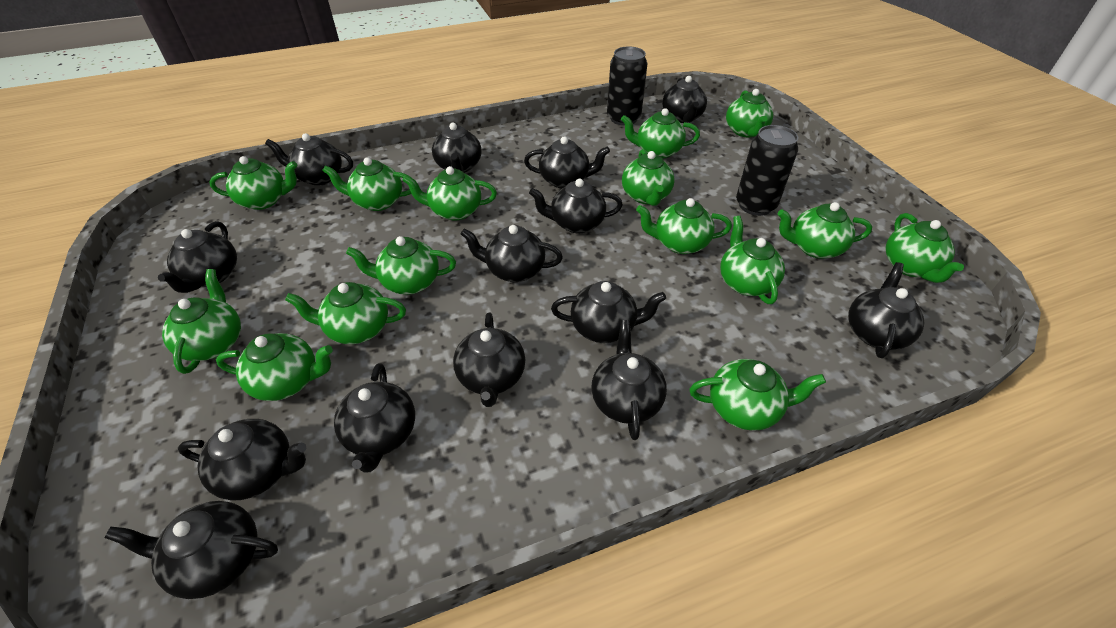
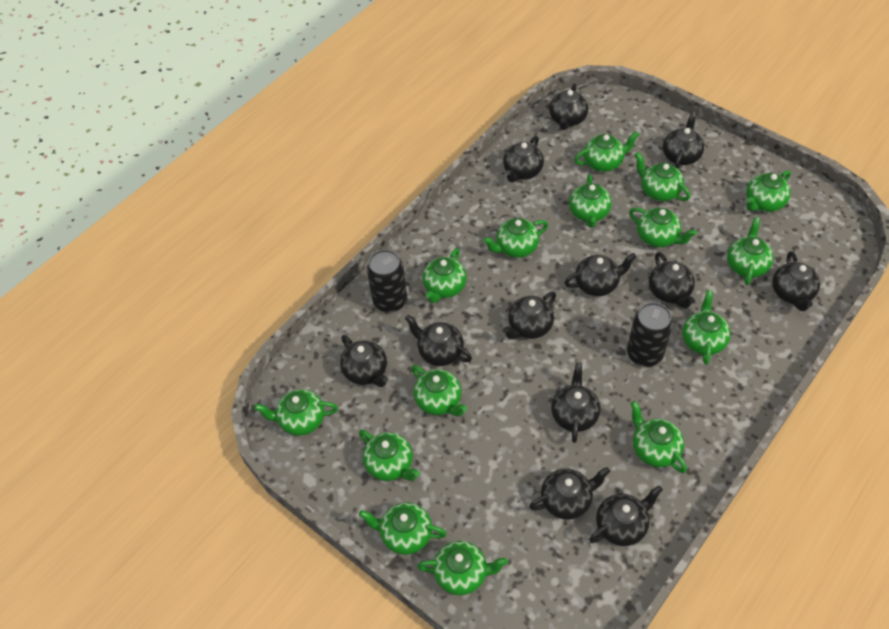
black teapot: [104,501,278,599] [158,221,237,293] [178,419,306,500] [265,133,353,185] [334,363,415,473] [432,123,482,173] [453,313,525,407] [461,225,563,282] [524,136,610,189] [529,179,623,233] [551,281,666,343] [591,320,667,440] [662,76,707,123] [848,262,925,358] = 14 -> [340,335,388,387] [405,315,472,366] [503,136,544,182] [503,292,556,339] [529,467,610,520] [549,83,588,130] [551,362,601,443] [565,253,637,296] [589,485,663,546] [649,252,695,309] [663,111,704,169] [772,251,820,311] = 12

